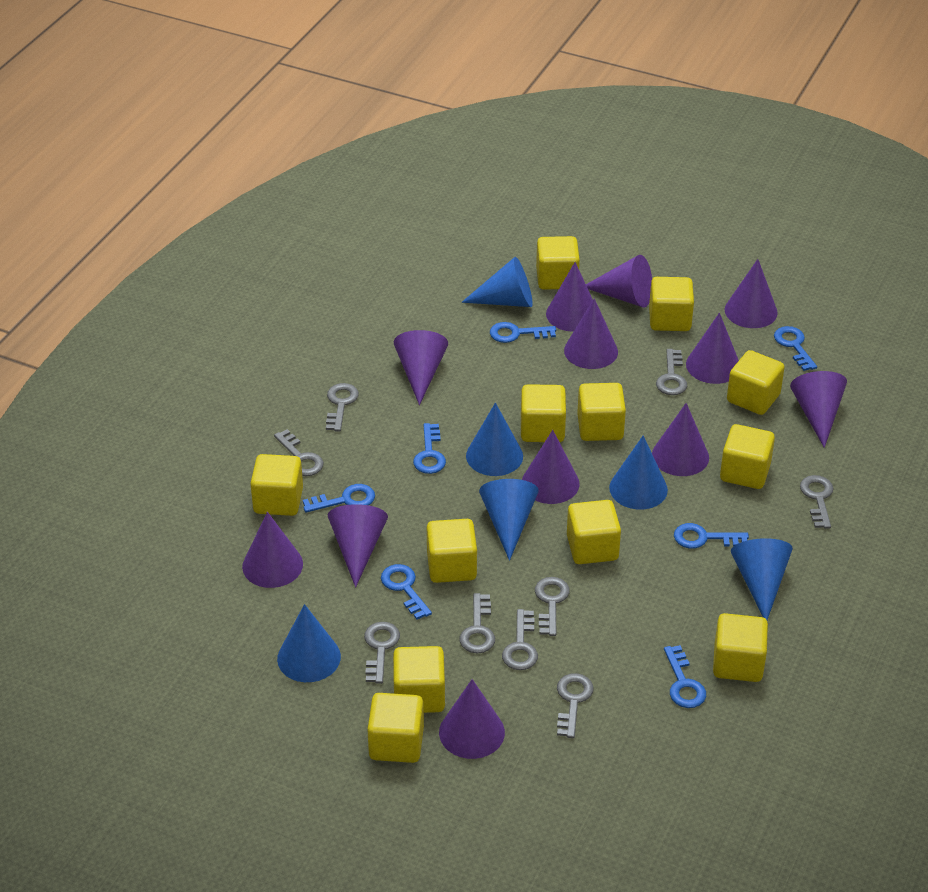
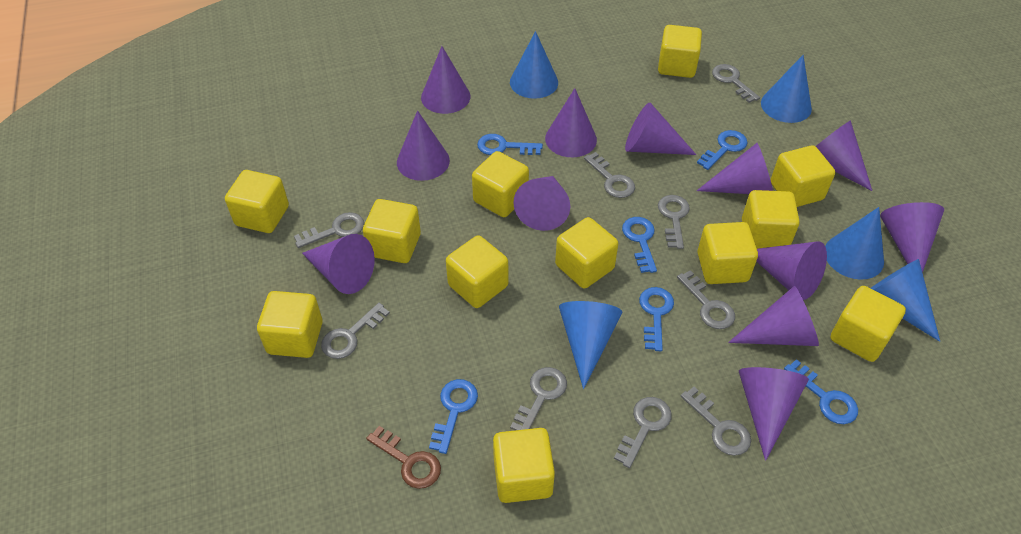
blue cone: [277,604,341,682] [462,257,533,307] [466,403,523,476] [479,479,539,561] [609,435,668,510] [731,538,793,620] = 6 -> [510,31,558,99] [559,301,622,389] [761,55,812,123] [825,207,884,280] [871,259,940,342] = 5
blue key: [303,484,375,513] [381,564,432,620] [413,423,446,474] [490,322,556,343] [664,645,706,708] [674,523,749,549] [774,326,817,371] = 7 -> [429,379,478,454] [477,134,543,155] [622,217,657,273] [639,287,674,351] [697,130,748,170] [784,359,858,424] = 6
brown key: none = 0 -> [366,426,441,489] = 1

